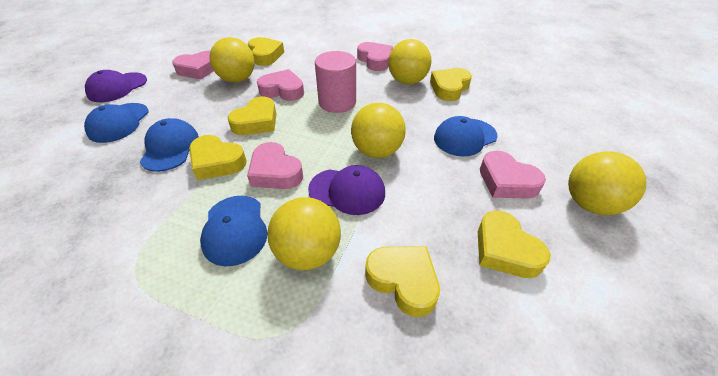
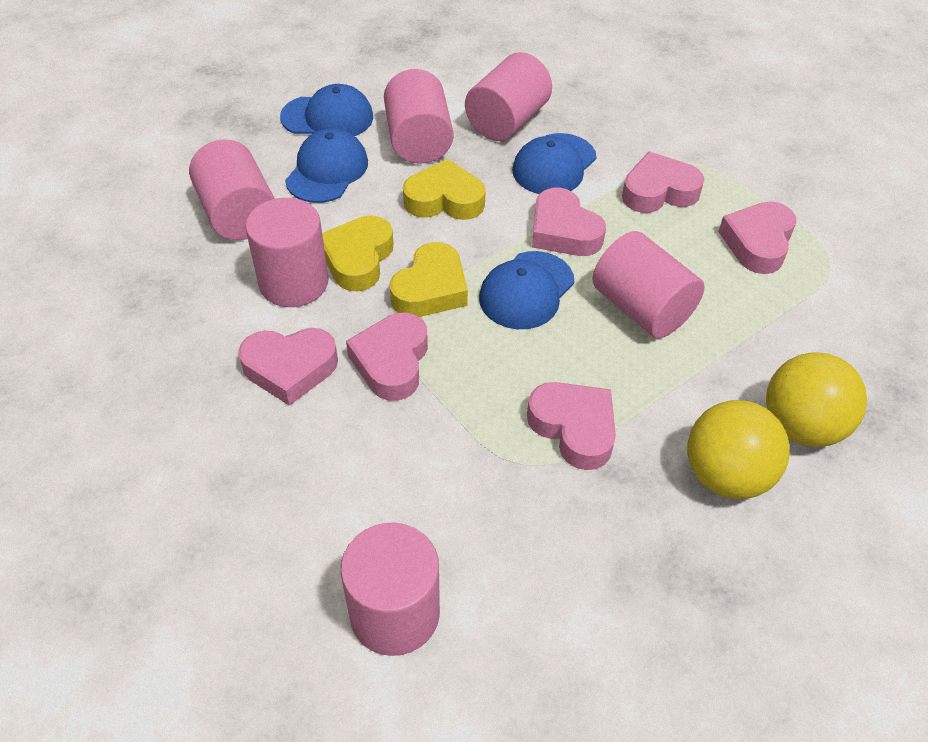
pink cylinder: [315,51,356,113] = 1 -> [189,139,275,240] [245,198,328,307] [341,522,440,656] [384,69,454,164] [465,52,552,141] [592,231,705,338] = 6
pink heart: [172,51,214,79] [247,142,303,189] [257,69,304,101] [357,42,393,71] [480,151,546,199] = 5 -> [238,328,338,406] [346,313,428,401] [527,382,616,470] [532,188,606,256] [622,152,705,213] [718,201,796,274] = 6
purple cap: [85,70,147,102] [308,165,385,215] = 2 -> none = 0
yellow ball: [210,37,255,82] [268,197,341,270] [351,103,406,158] [388,39,431,85] [568,151,646,215] = 5 -> [687,400,790,499] [766,352,867,447] = 2
yellow heart: [189,135,247,180] [227,97,276,135] [248,37,284,66] [365,246,440,317] [430,68,472,101] [478,211,551,278] = 6 -> [322,215,394,291] [390,242,468,317] [403,159,486,220] = 3

